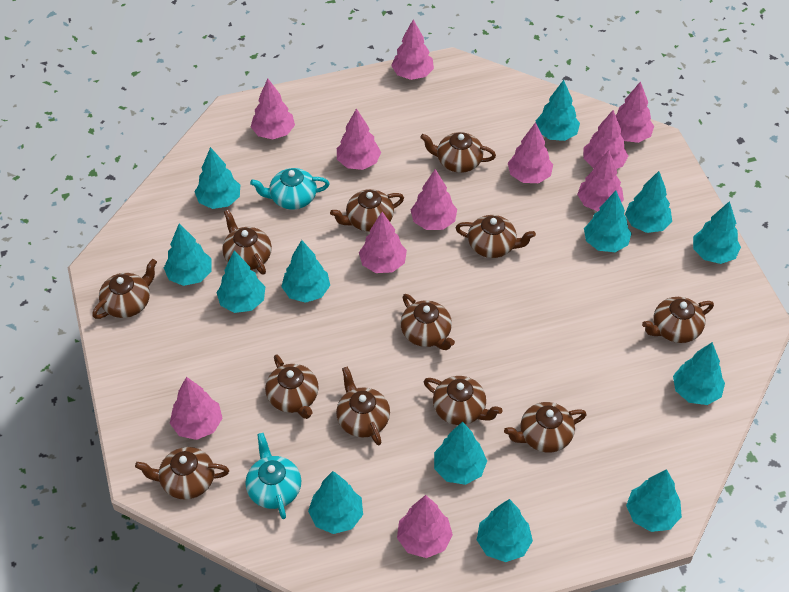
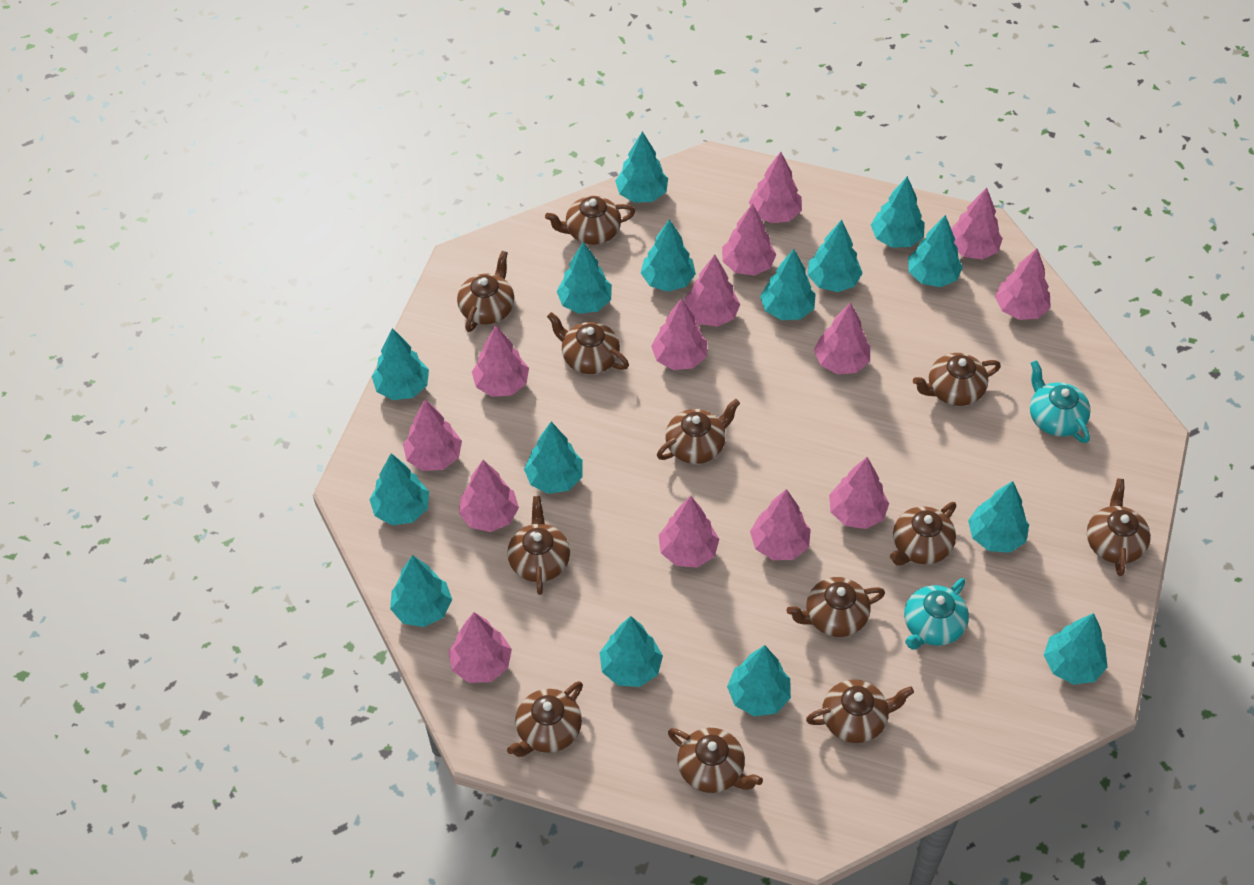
pink tree: [170,377,222,440] [251,79,295,139] [337,108,381,170] [359,212,407,273] [391,19,434,80] [397,495,453,558] [411,169,457,230] [508,122,553,183] [577,150,624,211] [583,110,628,169] [616,81,654,143] = 11 -> [403,399,462,471] [448,612,512,683] [459,460,519,532] [472,325,529,397] [651,298,708,370] [659,496,719,567] [685,255,740,327] [722,203,777,276] [749,152,802,223] [750,489,811,560] [814,302,870,374] [829,457,889,529] [951,187,1003,260] [995,248,1051,320] = 14
turquoise tree: [164,223,211,286] [195,147,240,209] [216,251,265,313] [281,240,330,303] [308,471,363,534] [434,422,487,485] [477,499,533,562] [536,80,580,141] [584,191,632,252] [625,171,672,233] [626,469,682,532] [673,342,725,405] [693,201,741,264] = 13 -> [369,453,429,525] [372,328,429,400] [390,555,452,627] [524,422,583,494] [557,242,612,314] [600,616,663,687] [615,131,668,203] [641,219,696,292] [727,645,791,716] [760,249,816,320] [808,220,862,292] [871,176,925,248] [908,215,963,287] [968,481,1029,553] [1044,613,1108,685] = 15

